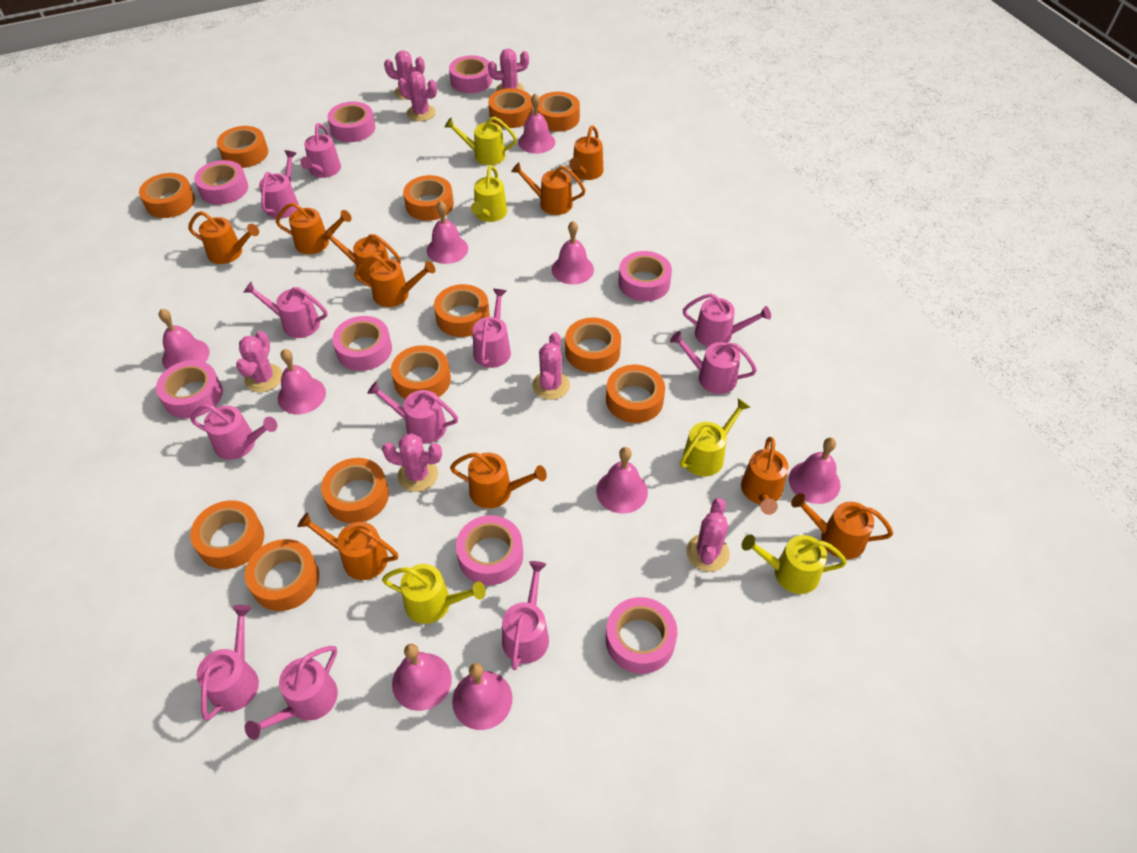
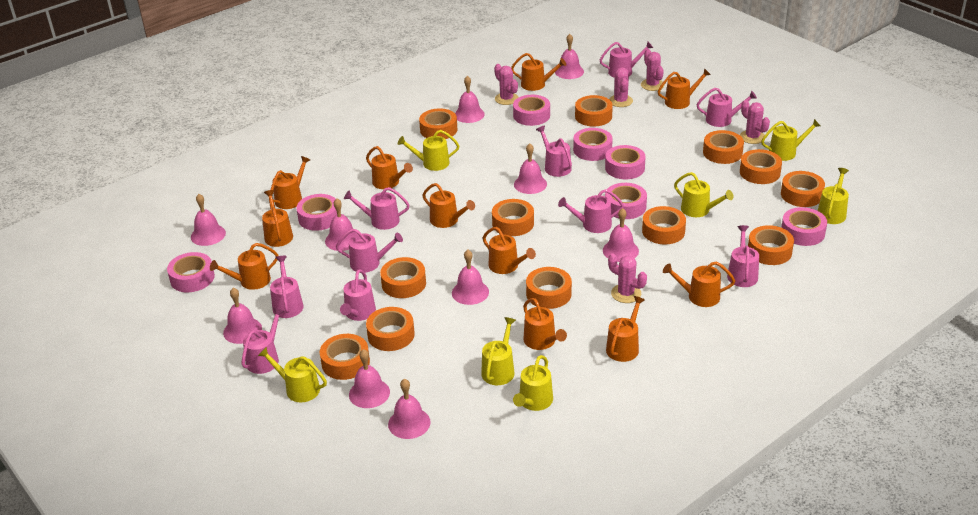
orange watering can: [188,211,259,264] [276,202,351,254] [298,513,398,580] [322,228,401,283] [354,255,435,307] [450,452,547,509] [511,162,586,215] [569,126,604,180] [741,437,788,515] [791,493,893,559] = 10 -> [210,243,278,290] [262,190,293,247] [271,156,310,209] [366,146,413,189] [422,183,475,228] [483,227,536,274] [511,53,566,91] [523,298,567,350] [606,296,645,362] [658,68,711,109] [663,262,735,307] = 11
pink bell: [159,309,210,370] [278,349,326,414] [392,644,452,711] [427,201,468,264] [452,663,513,730] [518,94,555,154] [552,221,594,285] [596,447,648,514] [789,437,841,504] = 9 -> [191,194,226,246] [223,288,262,344] [325,198,357,251] [349,349,390,408] [388,379,431,439] [452,250,489,305] [455,76,485,123] [514,143,547,194] [555,34,584,79] [603,208,639,262] = 10
pink cactus: [236,331,283,392] [382,433,442,492] [384,50,425,100] [398,71,437,121] [488,48,529,91] [532,332,570,400] [686,498,730,572] = 7 -> [494,64,519,105] [608,253,647,303] [609,67,633,107] [641,49,664,91] [740,100,770,144] = 5
pink tape: [156,360,223,418] [194,160,248,205] [328,102,375,142] [332,316,392,371] [449,55,492,93] [456,515,523,585] [606,597,677,674] [618,251,672,301] = 8 -> [167,252,215,292] [296,194,337,231] [513,95,550,126] [573,128,613,161] [605,145,646,179] [605,183,647,219] [781,207,827,246] = 7
pink watering can: [191,404,277,460] [197,605,259,721] [243,282,328,338] [245,646,338,740] [259,150,299,219] [300,123,341,178] [367,381,458,444] [473,289,511,368] [502,561,549,670] [670,331,757,394] [683,293,771,347] = 11 -> [241,308,284,374] [270,256,304,318] [336,229,403,273] [340,269,376,321] [344,187,409,230] [536,126,572,177] [558,189,624,233] [600,42,653,78] [697,88,757,127] [727,225,759,287] = 10
yellow watering can: [382,564,486,624] [445,117,517,165] [471,165,507,222] [680,398,750,477] [742,535,847,594] = 5 -> [258,347,327,402] [398,130,459,171] [481,317,516,385] [513,355,553,411] [674,172,734,217] [761,119,820,161] [818,168,849,224] = 7

